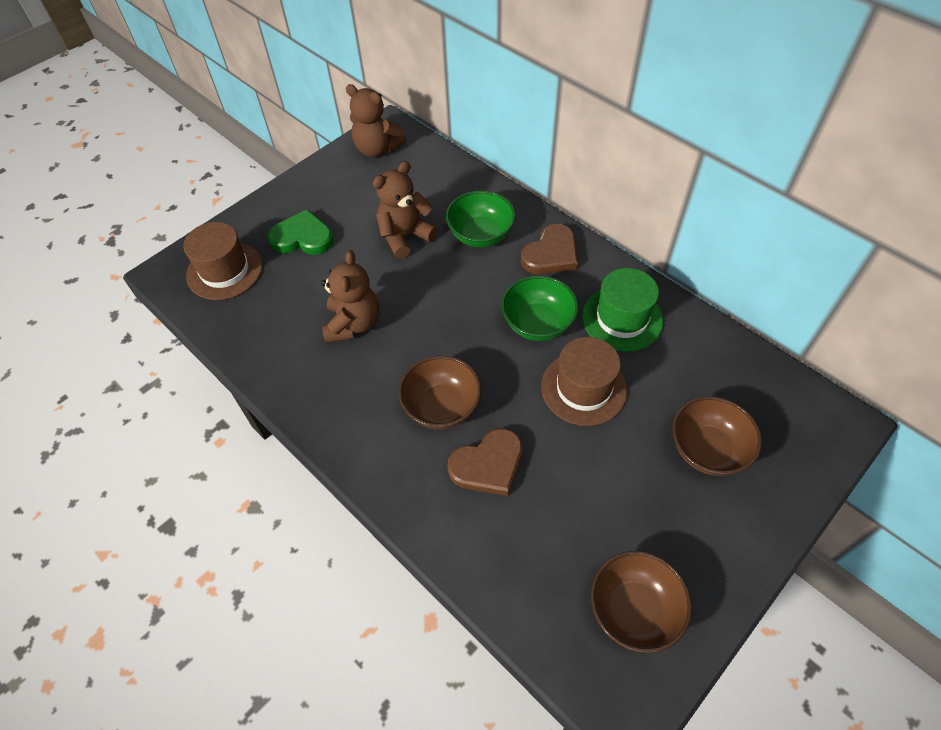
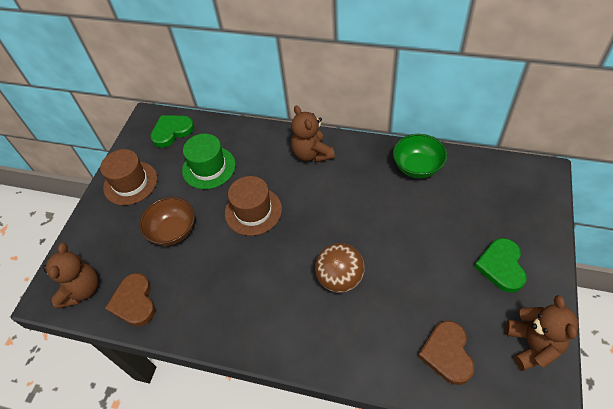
brown ball: none = 0 -> [315,243,365,293] = 1
brown bowl: [399,356,482,429] [591,551,692,653] [672,396,762,476] = 3 -> [139,197,195,246] = 1
green bowl: [446,191,516,248] [501,276,579,341] = 2 -> [393,134,447,178] = 1
green heart: [268,209,333,255] = 1 -> [150,115,194,148] [474,238,527,293] = 2

